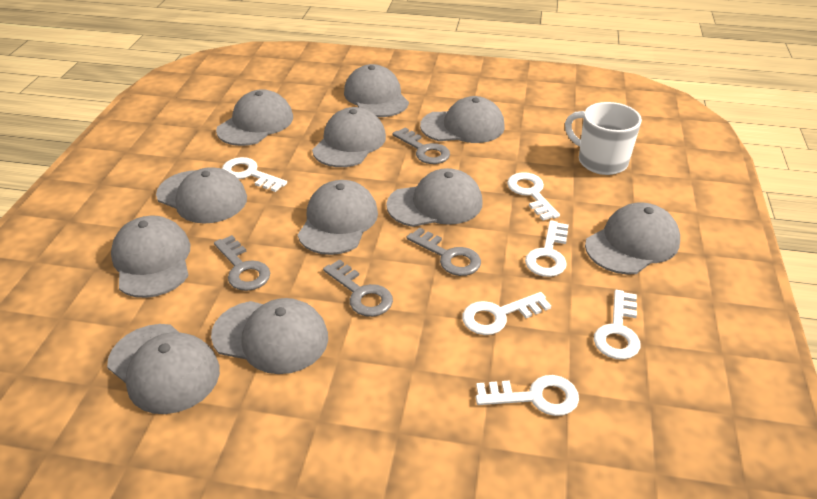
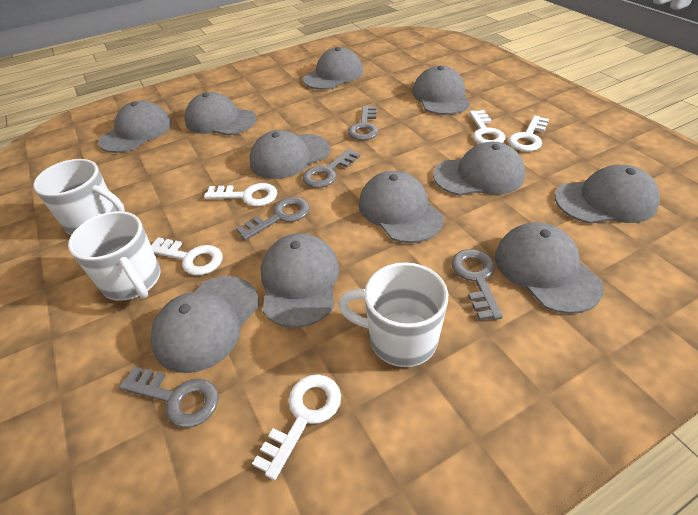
grey key: [214,235,270,291] [323,259,393,317] [393,128,450,164] [407,227,481,276] = 4 -> [119,367,219,428] [236,197,310,240] [303,149,360,188] [348,106,378,140] [452,249,503,320] = 5
white key: [222,157,287,192] [462,292,551,335] [476,375,579,416] [507,172,560,220] [525,220,569,277] [594,290,640,360] = 6 -> [151,237,223,275] [204,183,277,206] [252,374,341,480] [469,110,505,144] [508,115,549,152] = 5
white mug: [565,102,642,175] = 1 -> [33,159,125,235] [68,211,161,301] [338,262,448,367] = 3

